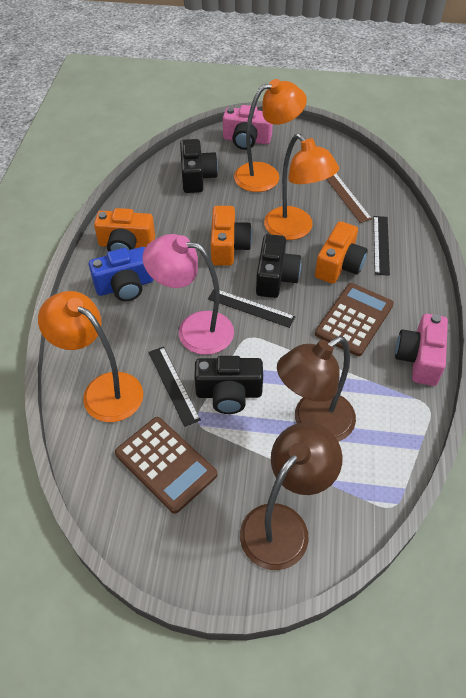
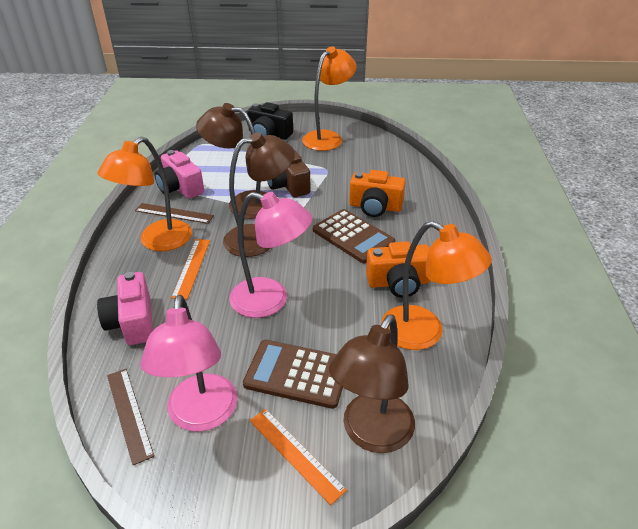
black camera: [180,139,218,193] [194,356,263,414] [256,234,301,298] = 3 -> [247,102,293,140] = 1
black ruler: [148,347,201,427] [208,289,296,328] [374,216,390,276] = 3 -> none = 0
blue camera: [89,247,153,301] = 1 -> none = 0
brown camera: none = 0 -> [267,150,310,197] = 1
brown lamp: [240,422,343,570] [277,336,356,442] = 2 -> [196,103,266,219] [223,132,295,257] [329,314,415,453] = 3
brown ruler: [326,174,372,223] = 1 -> [107,369,154,465] [135,203,214,224] = 2
orange camera: [94,208,155,252] [211,206,252,266] [315,221,368,284] = 3 -> [349,170,406,217] [366,241,430,298] = 2
orange ruler: none = 0 -> [171,239,210,299] [250,409,347,505] = 2
pink lamp: [142,234,234,355] = 1 -> [140,295,238,432] [229,192,312,318] = 2

